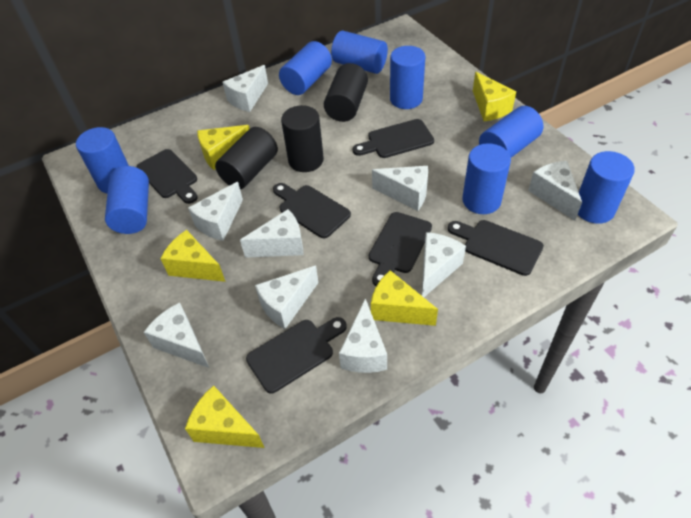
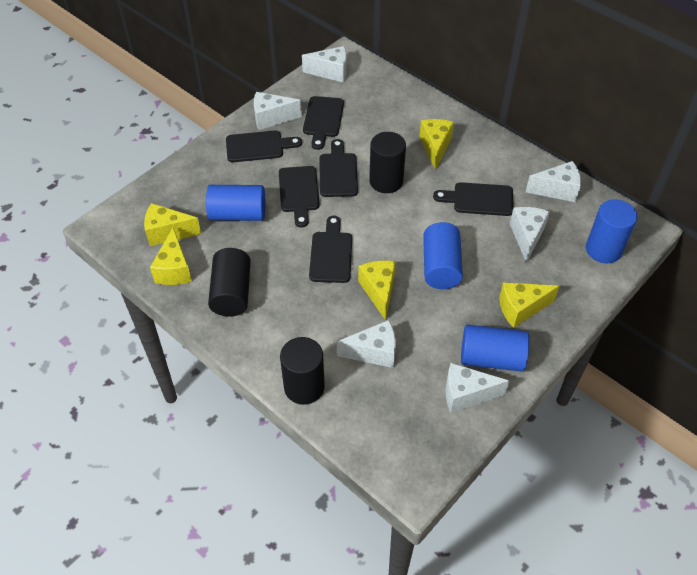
blue cylinder: [76,127,129,194] [105,166,149,234] [279,41,332,95] [331,31,388,74] [390,46,425,109] [462,143,511,214] [479,106,543,158] [578,151,635,224] = 8 -> [206,185,265,221] [423,222,463,289] [461,324,529,372] [586,199,637,263] = 4
white cheese: [144,303,209,368] [188,182,243,241] [223,65,268,112] [240,209,303,258] [255,266,319,329] [339,298,387,373] [372,166,428,211] [422,232,466,297] [528,161,582,221] = 9 -> [254,92,302,130] [302,46,347,83] [337,320,396,368] [446,363,509,413] [510,207,550,263] [526,161,581,202] = 6

